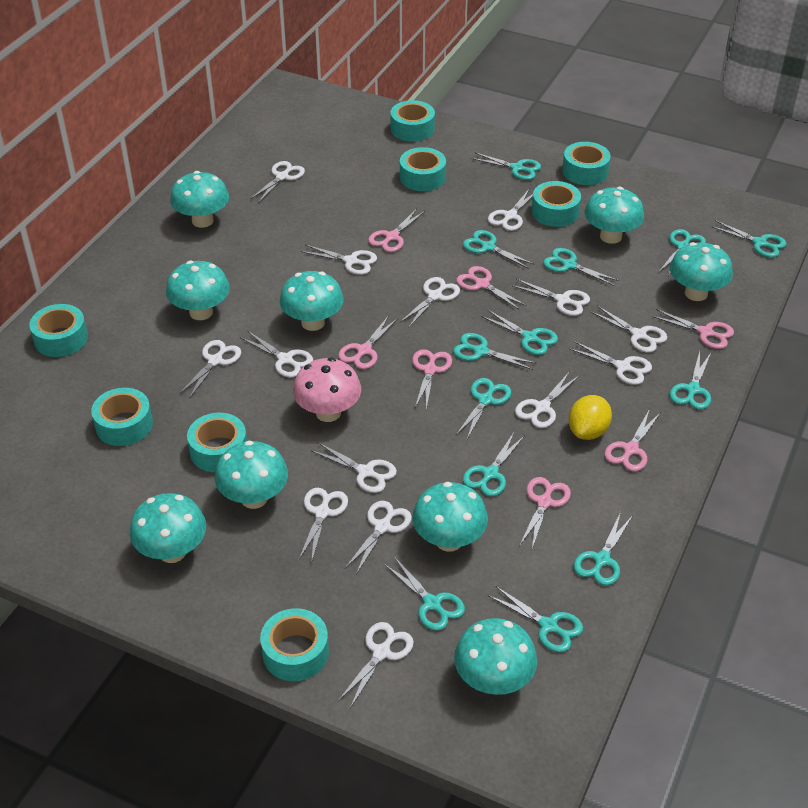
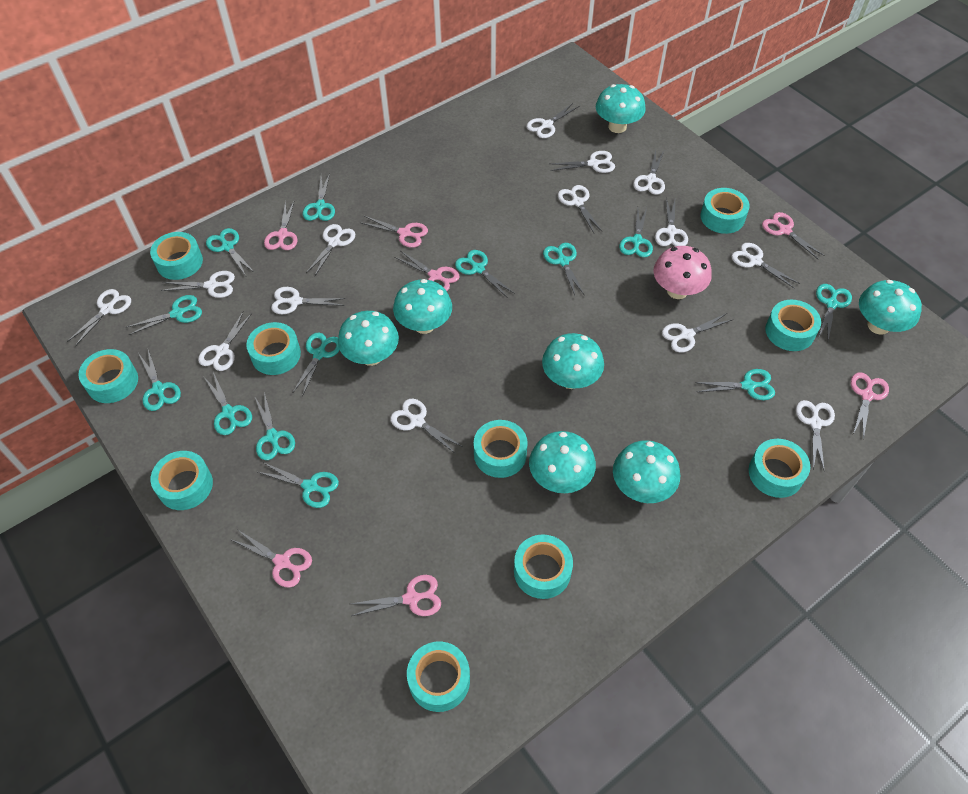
turquoise mushroom: [130,493,206,563] [166,261,230,320] [170,171,229,228] [215,441,288,509] [280,271,344,331] [412,482,488,552] [454,618,537,695] [585,187,644,244] [670,242,733,301] = 9 -> [338,311,399,366] [393,279,452,334] [529,431,596,493] [542,333,604,389] [596,84,646,133] [613,440,680,503] [859,280,922,335] = 7
turquoise tape: [29,304,88,357] [91,388,153,446] [187,413,247,472] [260,608,329,681] [391,100,435,142] [400,147,446,191] [532,181,581,227] [562,142,610,185] = 8 -> [78,349,138,403] [150,232,203,280] [150,451,213,510] [246,322,301,375] [407,642,470,712] [474,420,528,478] [514,535,573,599] [700,188,750,234] [749,439,810,498] [765,300,821,351] = 10
yellow lemon: [568,395,612,440] = 1 -> none = 0

